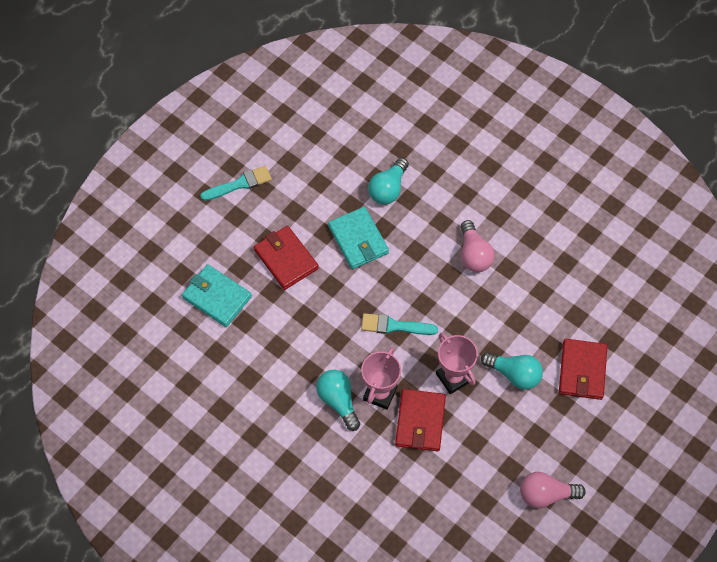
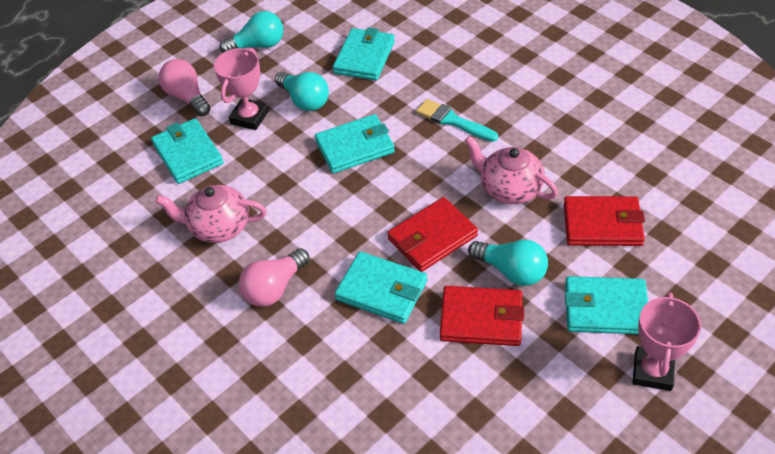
pink teapot: none = 0 -> [155,185,267,243] [464,136,558,204] = 2
turquoise brush: [200,166,272,201] [361,313,438,335] = 2 -> [416,99,498,142] = 1
turquoise wallet: [182,264,252,327] [328,207,389,269] = 2 -> [151,118,224,184] [315,114,395,173] [333,27,395,80] [335,251,427,324] [565,276,648,334] = 5

